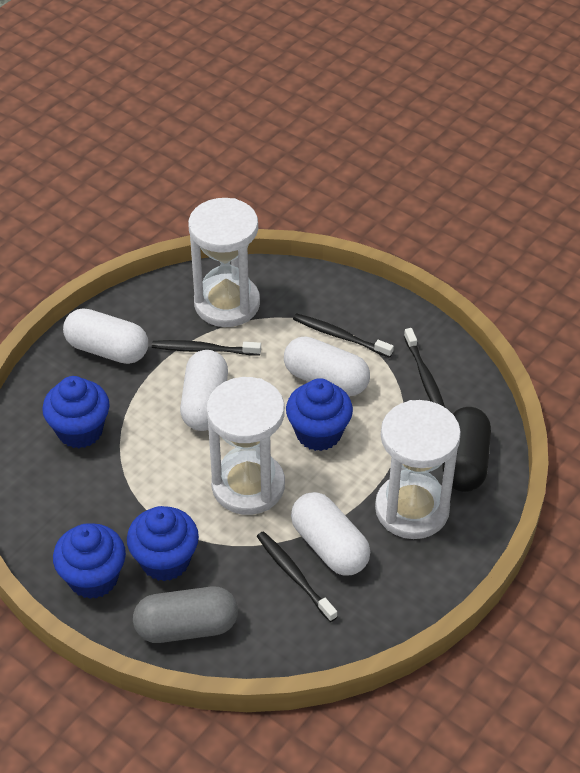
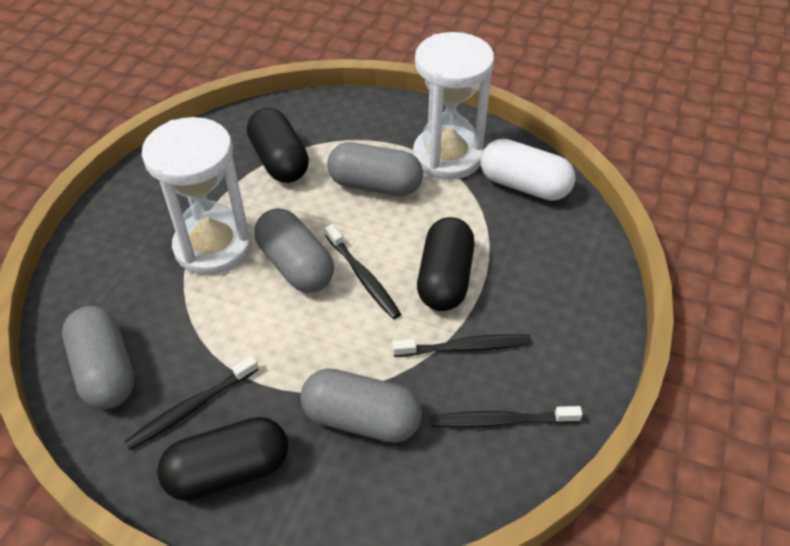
black capsule: [442,407,491,492] = 1 -> [157,417,288,501] [247,108,309,183] [417,217,475,311] = 3
blue cupcake: [42,376,110,448] [53,523,126,599] [127,506,199,581] [286,378,353,451] = 4 -> none = 0
grey capsule: [133,587,238,643] = 1 -> [62,306,135,409] [254,208,334,293] [300,368,422,443] [327,142,423,196] = 4
white capsule: [63,308,148,364] [180,350,228,431] [284,337,370,396] [291,492,370,576] = 4 -> [480,139,576,201] = 1
white hourglass: [188,198,260,327] [206,377,285,515] [375,400,461,539] = 3 -> [142,117,252,275] [413,32,494,180] = 2

